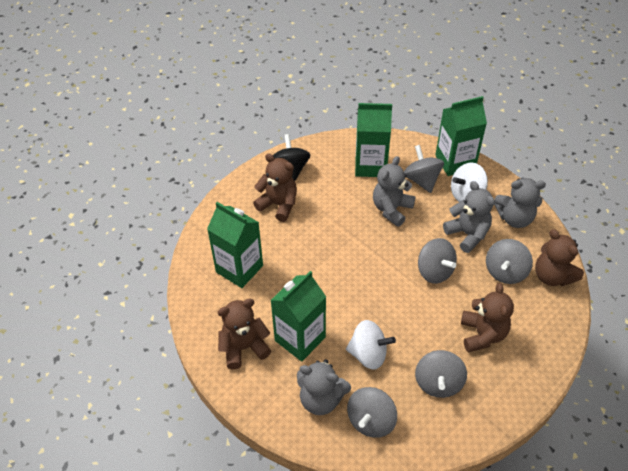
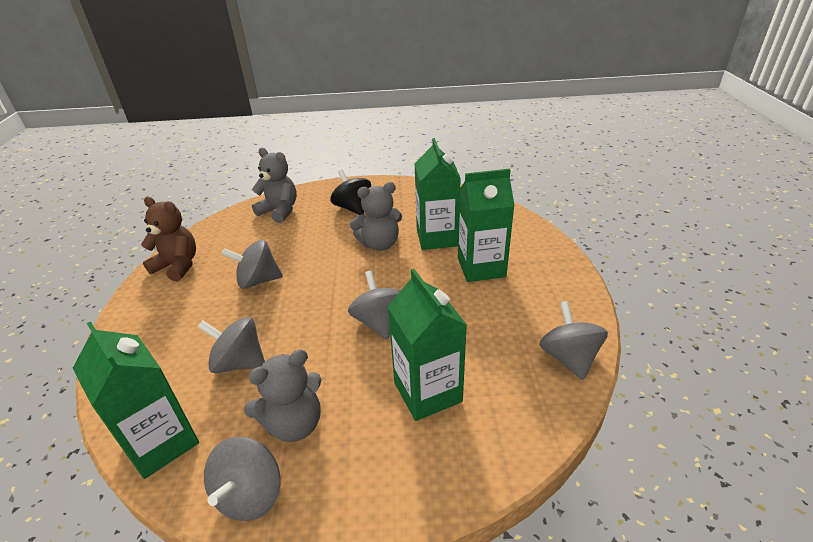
brown teddy bear: [218,298,271,369] [253,154,297,222] [461,283,514,353] [535,229,584,286] = 4 -> [141,197,196,281] = 1
grey teddy bear: [297,359,351,415] [373,156,416,227] [443,181,495,253] [494,178,546,228] = 4 -> [244,349,322,442] [252,148,297,223] [350,182,402,251] = 3
white spinning top: [346,320,396,370] [451,162,488,202] = 2 -> none = 0

